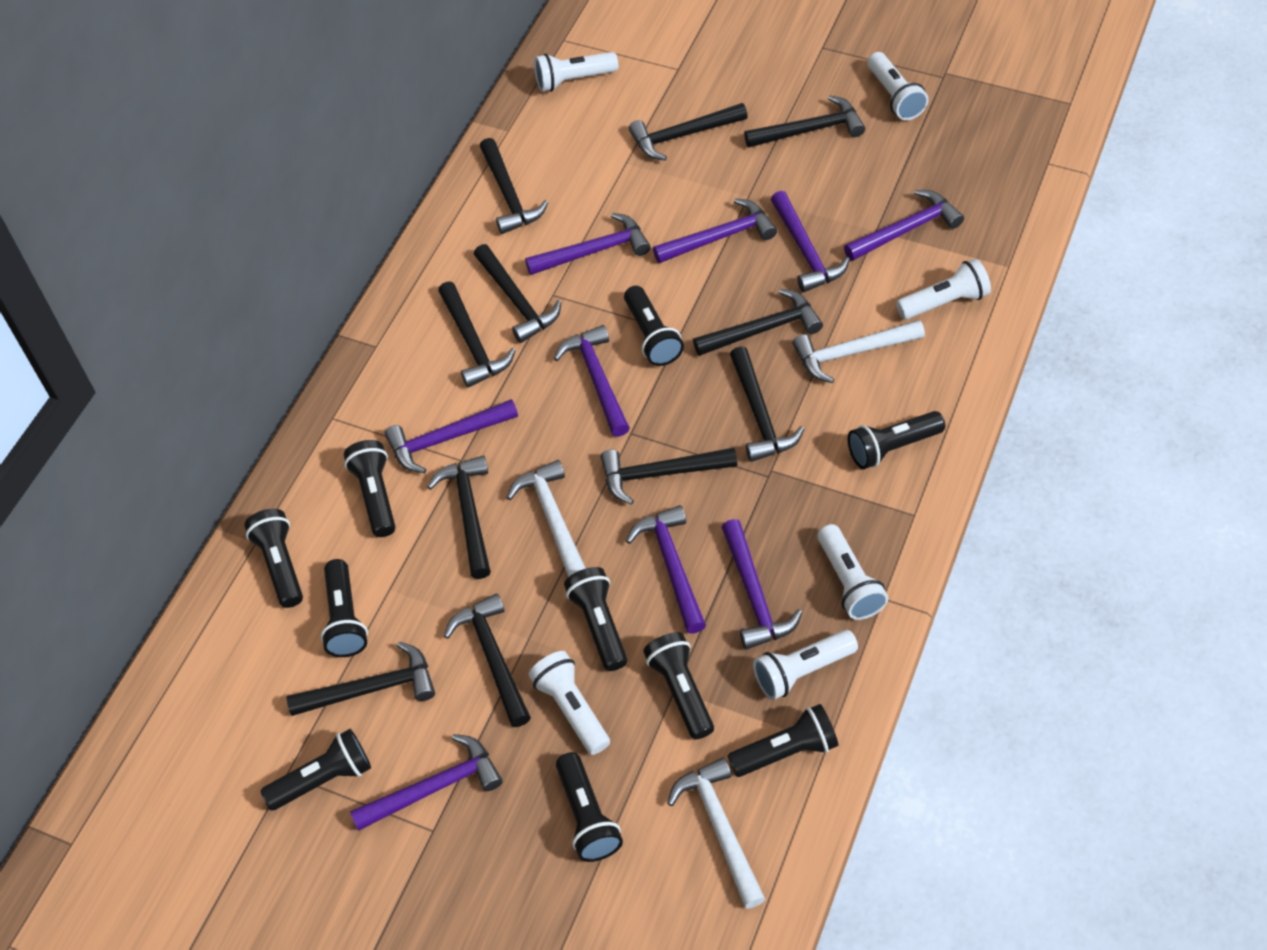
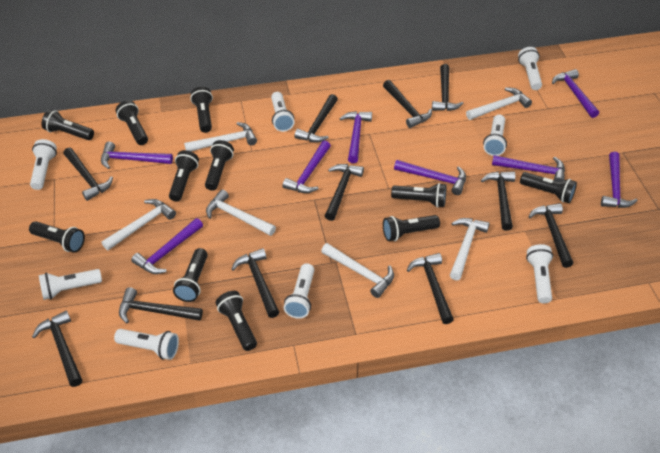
black flashlight: [244,509,303,608] [261,729,371,810] [321,559,368,657] [344,440,396,537] [556,752,623,862] [564,567,627,671] [624,286,684,366] [643,632,714,739] [727,704,839,777] [848,411,945,469] = 10 -> [29,221,85,253] [42,110,94,140] [116,100,148,145] [169,150,199,201] [173,248,208,302] [190,87,213,133] [205,140,234,191] [216,291,257,351] [383,215,440,241] [391,183,446,208] [520,172,577,203] = 11
purple hammer: [350,734,503,831] [384,399,518,473] [525,213,651,275] [554,325,630,437] [626,505,706,634] [653,198,777,263] [721,519,802,650] [771,191,850,292] [844,190,964,261] = 9 -> [101,142,173,169] [131,218,203,274] [283,140,331,193] [340,111,372,163] [394,160,466,195] [492,155,565,182] [552,69,599,118] [601,152,638,208] = 8
white flashlight: [529,651,610,755] [534,52,618,92] [753,630,858,700] [817,524,888,620] [867,52,929,120] [896,258,991,320] = 6 -> [30,139,57,190] [39,269,102,300] [114,329,179,360] [271,92,294,132] [284,263,314,319] [483,114,507,156] [518,47,542,90] [526,244,553,303] = 8
white hammer: [507,460,586,577] [667,757,765,909] [793,320,925,383] = 3 -> [102,199,176,250] [184,122,257,151] [206,190,276,236] [321,243,394,298] [450,218,490,280] [466,87,532,120] = 6

